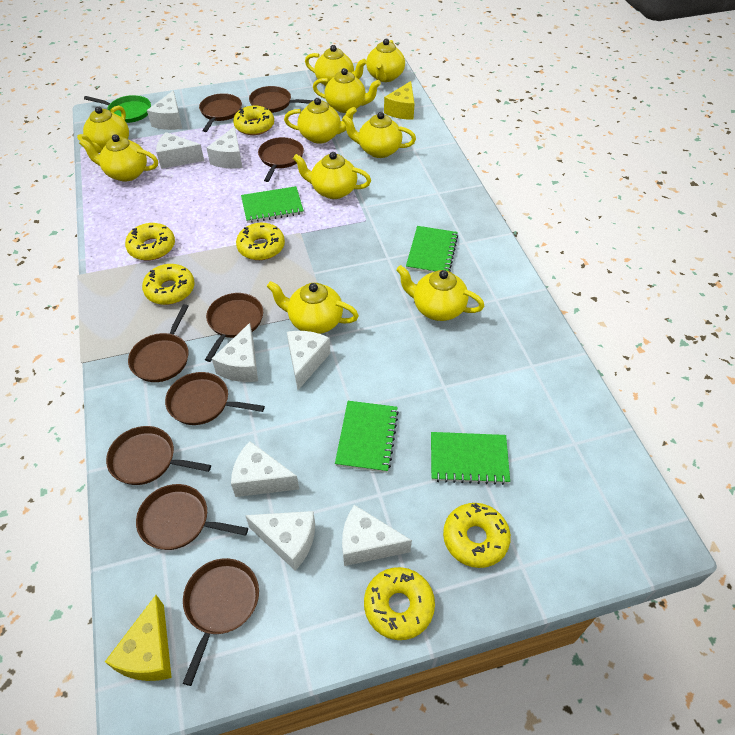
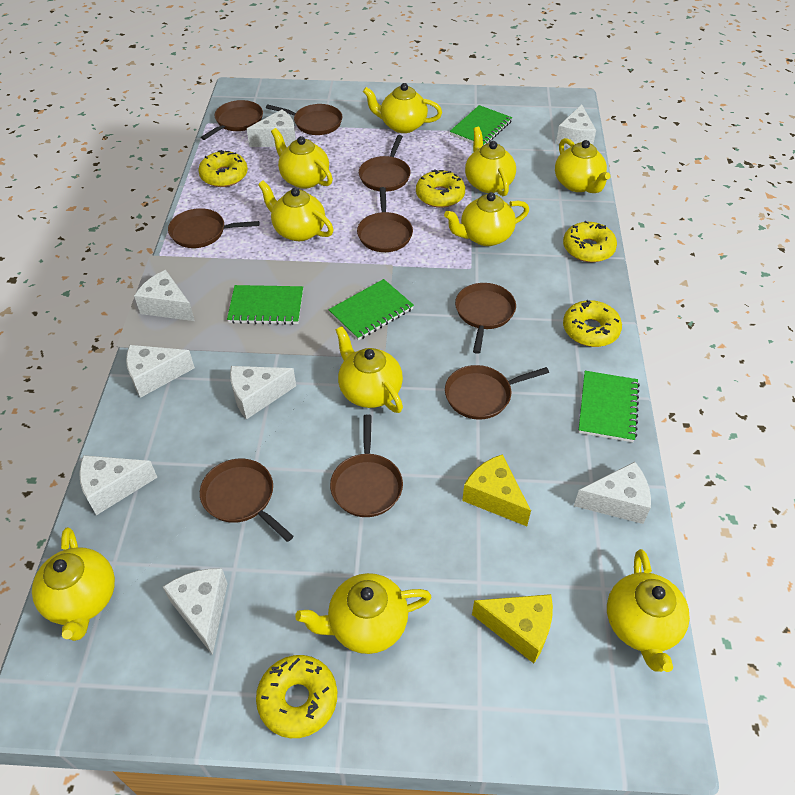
green pan: [84,95,151,123] = 1 -> none = 0
yellow donut: [125,223,175,261] [142,264,195,305] [233,106,274,135] [236,223,285,260] [364,567,435,640] [443,503,511,568] = 6 -> [198,150,248,187] [256,655,337,738] [416,169,465,208] [563,221,617,262] [563,300,622,347] = 5

